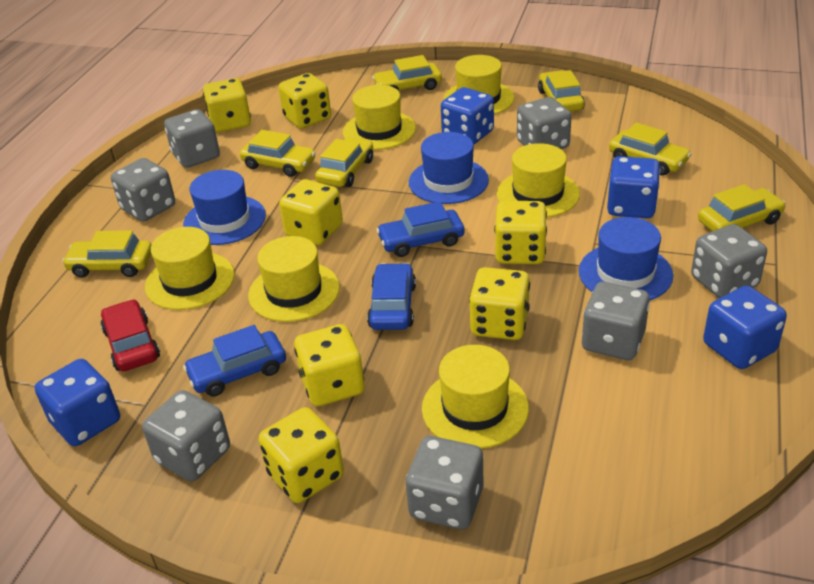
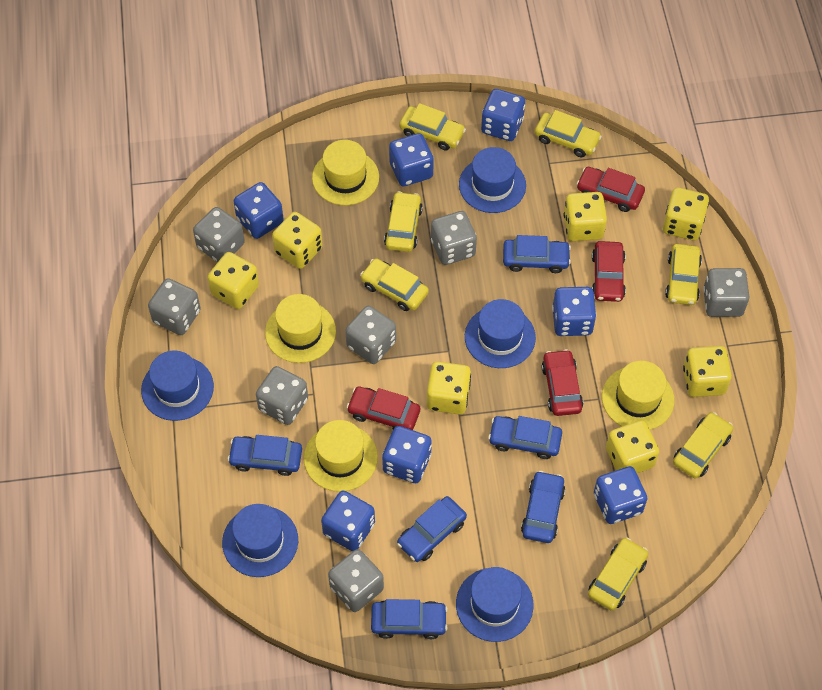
blue car: [183,325,286,397] [367,263,416,330] [376,201,464,257] = 3 -> [228,435,302,476] [371,599,448,639] [397,496,467,562] [488,416,562,459] [503,235,571,273] [521,471,565,543] = 6
blue dice: [35,359,120,446] [441,87,494,145] [607,156,660,218] [703,286,787,369] = 4 -> [233,182,284,239] [321,491,375,551] [382,426,432,483] [389,133,434,186] [481,89,525,141] [552,287,596,336] [594,466,647,524] = 7
blue hat: [183,170,266,245] [409,132,489,204] [579,217,673,300] = 3 -> [141,350,214,421] [222,504,298,577] [456,567,534,642] [459,147,526,213] [465,299,536,368] = 5
red car: [101,299,160,371] = 1 -> [347,386,420,430] [541,349,583,416] [577,167,645,212] [592,241,626,302] = 4
yellow hat: [145,227,235,310] [248,236,340,322] [343,85,416,150] [422,345,529,449] [443,55,514,114] [497,143,580,218] = 6 -> [265,294,336,363] [304,420,378,492] [312,140,379,205] [602,361,675,430] = 4

